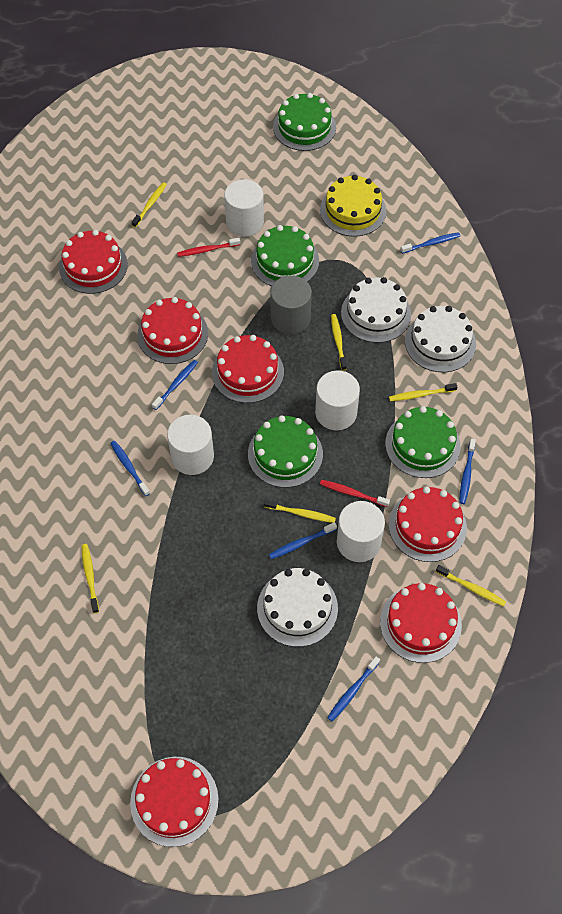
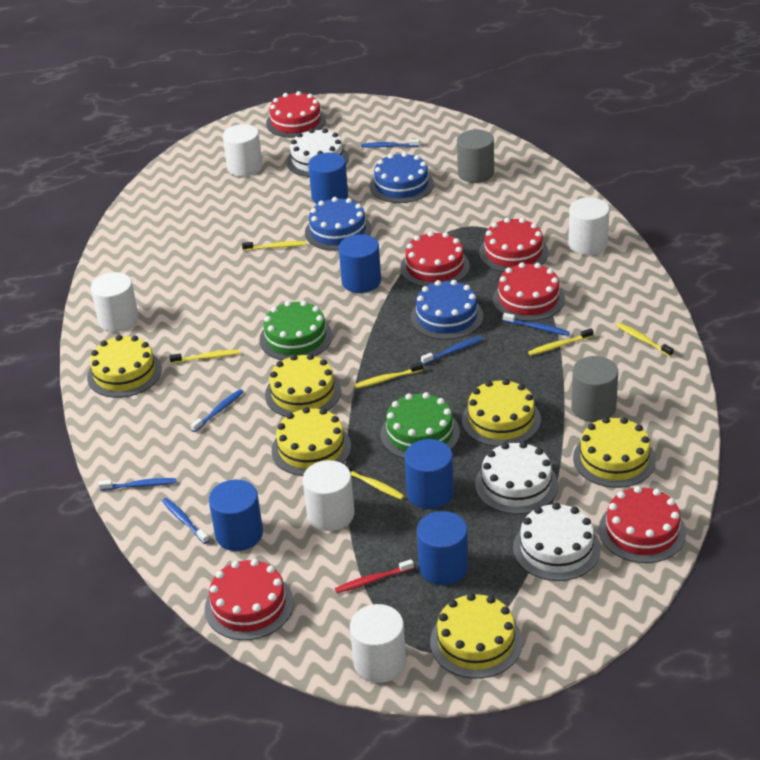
blue cake: none = 0 -> [305,197,372,251] [370,152,434,203] [411,280,483,340] = 3
blue cylinder: none = 0 -> [209,480,263,551] [308,152,348,204] [339,234,381,293] [404,439,454,509] [417,511,469,585] = 5
green cake: [248,415,323,488] [251,225,319,286] [273,93,336,151] [385,406,460,478] = 4 -> [259,301,332,360] [380,392,460,459] = 2
grey cylinder: [271,276,312,334] = 1 -> [457,129,494,183] [571,356,618,422] = 2
red toothbrush: [177,238,240,257] [320,480,390,507] = 2 -> [335,559,414,593] = 1
white cylinder: [167,415,214,475] [224,179,264,237] [315,370,360,430] [337,501,385,562] = 4 -> [91,272,139,332] [223,124,263,177] [303,460,355,531] [350,604,406,683] [568,197,609,255] = 5
yellow cake: [320,175,386,237] = 1 -> [87,335,162,398] [265,354,341,417] [272,407,351,476] [430,593,523,679] [462,379,541,447] [573,417,656,488] = 6

